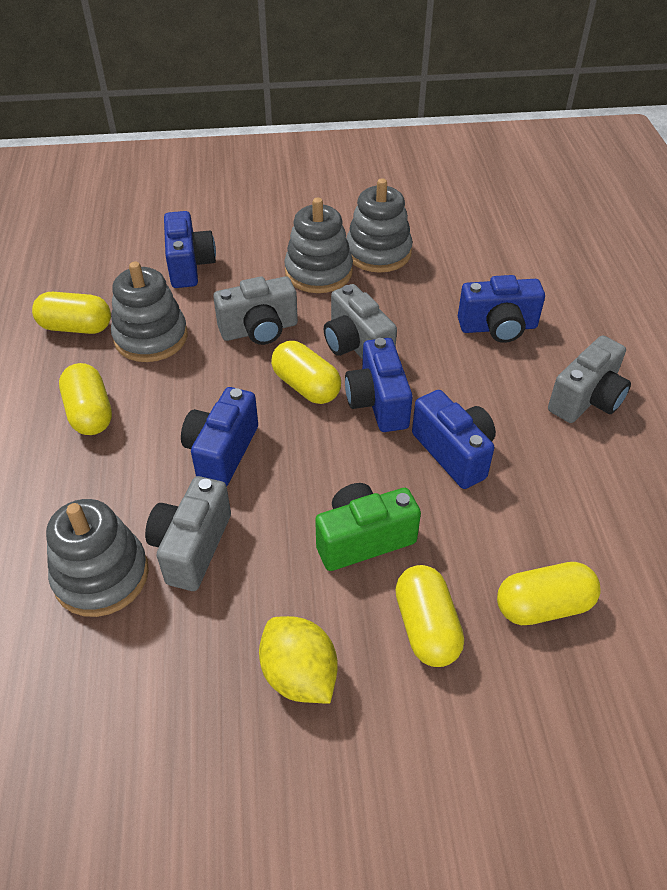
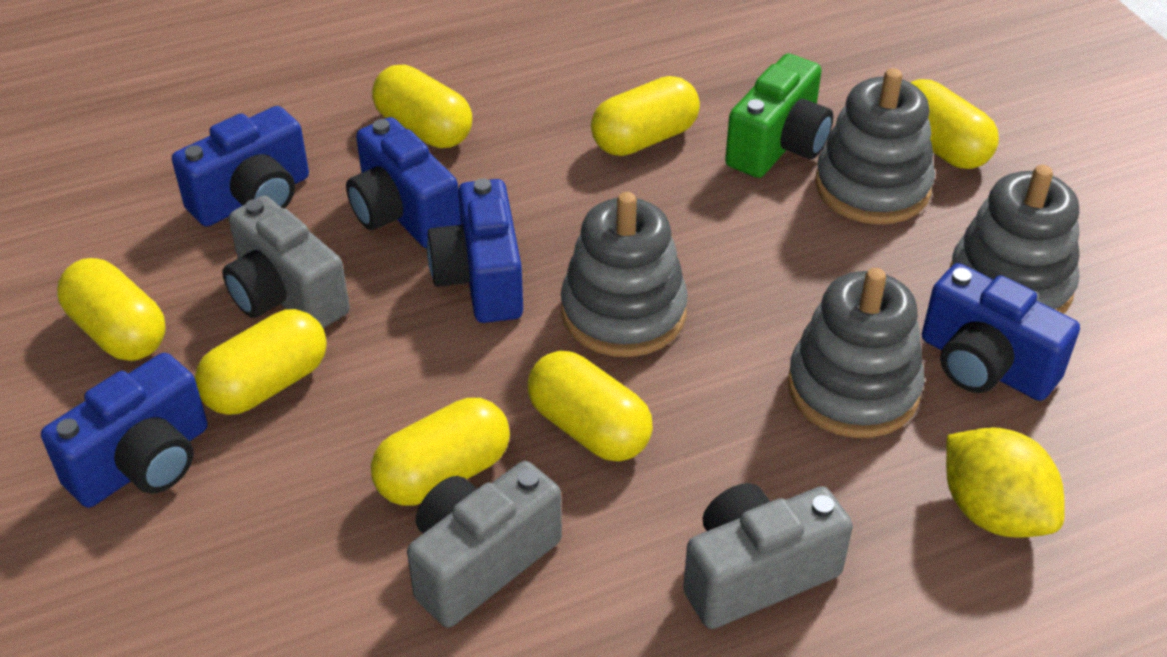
grey camera: [145,476,231,591] [213,276,298,345] [324,284,397,360] [548,335,631,423] = 4 -> [222,196,350,328] [407,461,562,627] [683,483,853,629] = 3
yellow capsule: [32,292,111,334] [59,363,112,435] [271,341,341,404] [395,565,464,667] [497,562,600,625] = 5 -> [57,258,166,361] [195,309,327,415] [371,398,510,506] [372,65,472,148] [528,351,653,462] [591,76,700,156] [910,79,999,169] = 7

